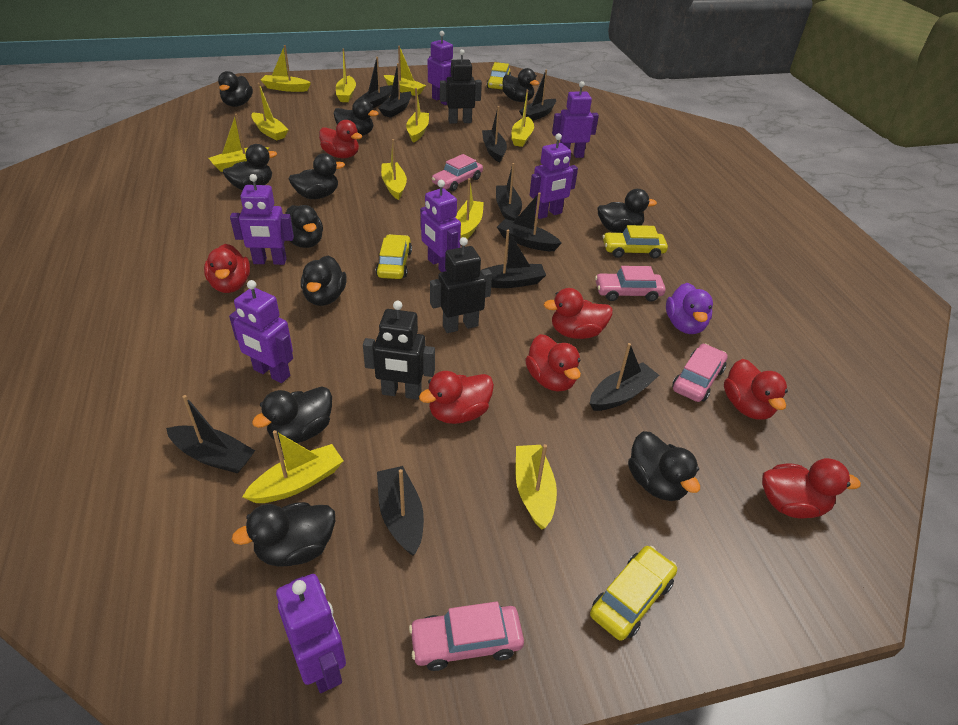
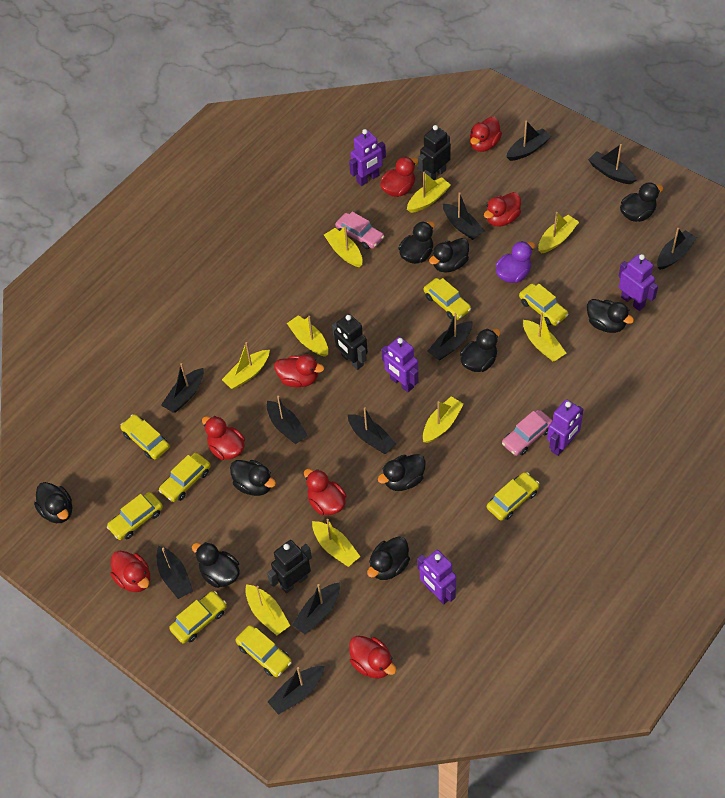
black boat: [166,395,255,473] [358,57,392,108] [377,466,424,556] [378,63,412,118] [480,230,546,288] [482,106,507,163] [496,163,522,221] [497,192,562,251] [519,70,556,121] [590,343,659,411] = 10 -> [156,546,193,599] [161,363,204,413] [267,396,308,444] [268,666,324,715] [292,582,340,634] [348,407,396,454] [427,313,473,360] [443,192,485,240] [506,120,551,161] [588,144,636,184] [657,228,697,270] = 11
black duck: [218,71,253,107] [223,144,277,190] [232,502,335,567] [252,386,332,443] [285,205,323,248] [289,153,345,199] [301,255,347,306] [333,98,379,136] [502,68,539,102] [597,189,657,233] [628,431,700,501] = 11 -> [34,482,72,523] [192,542,240,588] [230,460,276,496] [367,536,410,580] [378,454,426,491] [399,221,435,264] [429,238,469,273] [460,328,500,372] [587,299,634,333] [620,182,663,222] = 10
pink car: [409,601,524,671] [432,154,483,191] [595,266,666,302] [672,344,728,402] = 4 -> [335,212,384,249] [502,410,553,456] = 2
purple robot: [229,280,293,383] [230,174,294,265] [276,574,346,693] [420,180,461,272] [428,31,453,105] [530,133,578,219] [552,81,599,158] = 7 -> [349,129,386,186] [381,337,419,392] [417,550,456,605] [547,399,584,456] [619,254,658,311] = 5
red duck: [204,244,250,293] [319,120,363,158] [419,371,494,424] [525,334,581,392] [544,288,613,339] [724,359,788,420] [762,458,861,519] = 7 -> [110,551,150,592] [202,416,245,460] [274,355,324,387] [304,469,346,515] [349,636,397,679] [380,157,418,197] [470,117,502,152] [484,192,521,227] = 8
yellow boat: [209,114,269,172] [242,430,343,503] [251,83,289,140] [261,45,311,92] [336,49,356,102] [381,139,407,200] [384,46,426,96] [406,88,429,143] [455,178,484,239] [511,90,534,147] [516,444,557,530] = 11 -> [222,342,270,389] [245,584,290,636] [287,315,328,357] [312,519,361,567] [324,226,363,267] [407,172,451,213] [423,396,464,443] [523,313,566,361] [538,212,579,254] = 9
yellow car: [376,234,412,279] [487,62,511,89] [590,546,677,641] [603,225,668,258] = 4 -> [107,492,163,540] [120,414,170,459] [159,453,211,502] [169,591,227,644] [235,625,292,677] [424,278,471,320] [487,472,540,521] [519,283,569,326] = 8

